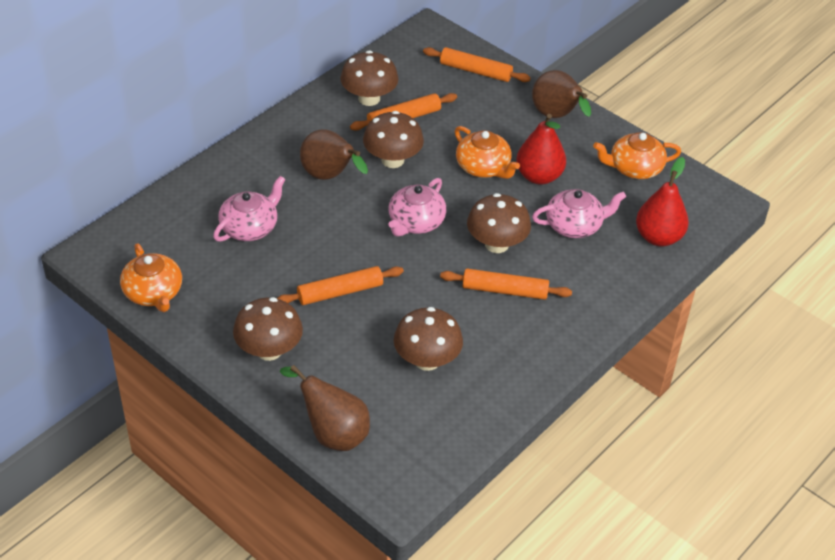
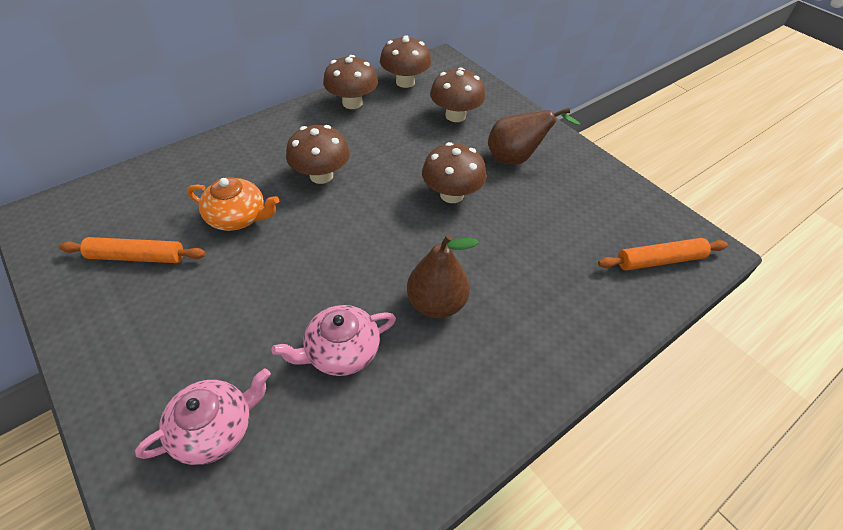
brown pear: [280,365,370,451] [300,129,368,180] [532,70,591,118] = 3 -> [407,234,479,318] [488,108,580,165] = 2
orange rolling pin: [277,266,404,305] [350,93,457,131] [423,47,531,82] [440,269,572,300] = 4 -> [59,237,206,263] [598,238,728,271] = 2
orange teapot: [120,243,182,312] [455,126,520,179] [593,132,681,179] = 3 -> [187,177,279,231] = 1
pink teapot: [213,176,286,242] [388,178,446,237] [532,189,626,238] = 3 -> [135,368,271,465] [272,305,396,376] = 2
red pear: [516,114,566,184] [636,157,689,246] = 2 -> none = 0

